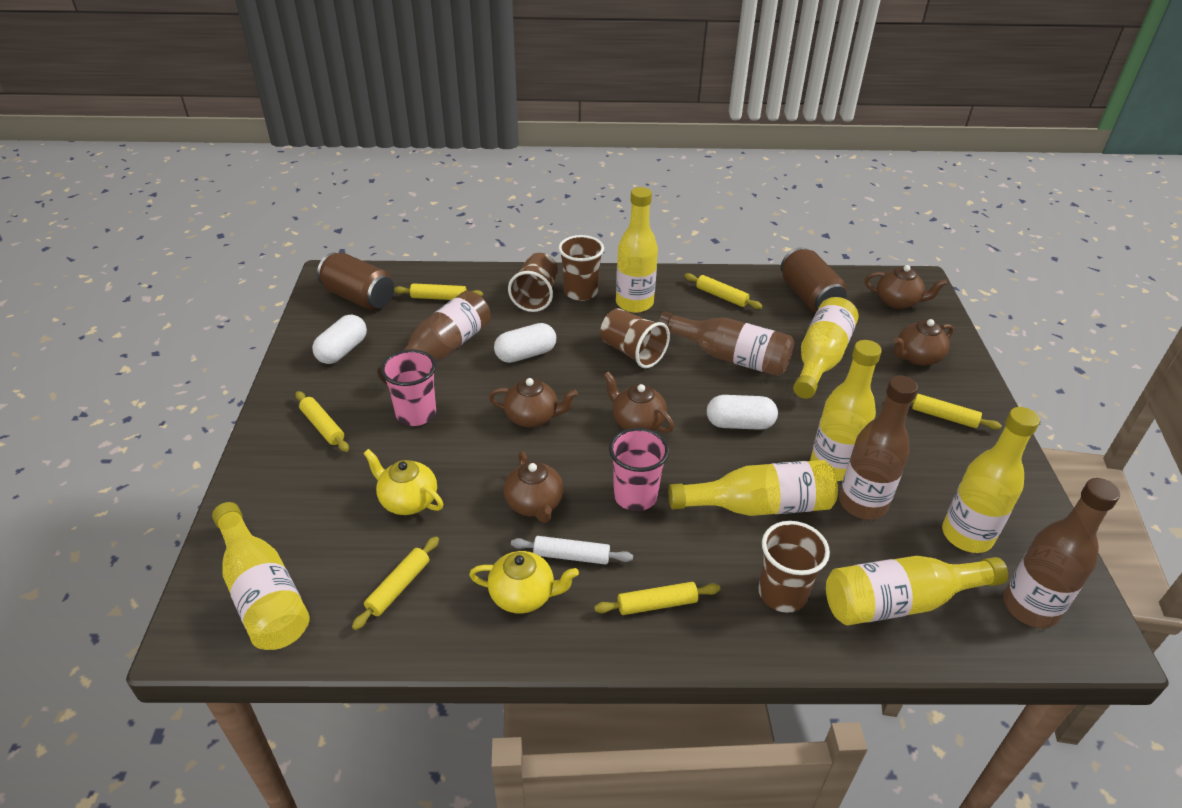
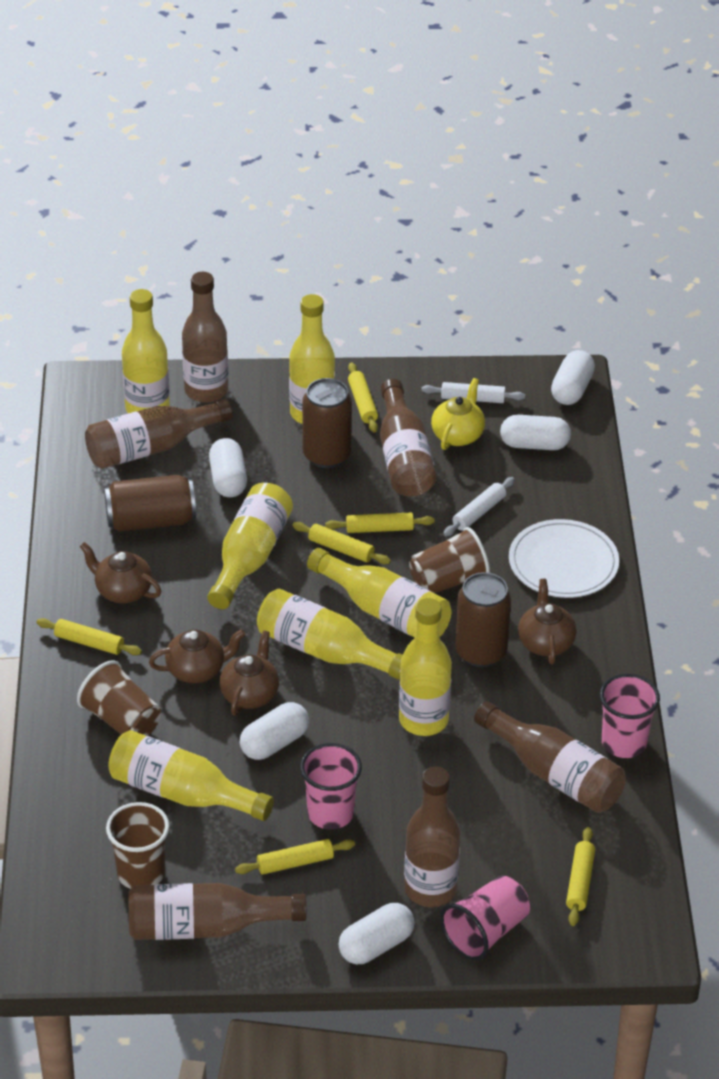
brown bottle: [377,291,491,384] [658,311,794,376] [839,376,918,520] [1003,478,1120,628] = 4 -> [85,399,232,469] [129,883,306,940] [182,272,228,403] [380,379,436,497] [404,766,460,907] [474,701,626,813] = 6
brown can: [317,253,394,310] [781,247,847,313] = 2 -> [104,475,196,532] [302,378,352,468] [455,572,511,667] = 3
brown cup: [508,253,558,312] [558,235,604,301] [600,308,670,368] [759,521,830,613] = 4 -> [77,660,161,736] [106,802,169,889] [409,527,490,593] = 3
brown teapot: [489,378,578,427] [504,451,563,523] [604,371,674,433] [865,265,947,309] [894,319,954,366] = 5 -> [80,542,161,603] [149,629,245,683] [220,631,279,716] [518,579,577,664] = 4
pink cup: [381,349,436,426] [609,428,669,511] = 2 -> [300,743,362,829] [440,876,530,961] [600,674,660,758] = 3
white capsule: [312,315,367,364] [494,323,556,363] [707,395,778,430] = 3 -> [209,438,247,497] [240,702,309,760] [338,903,415,964] [500,415,571,450] [551,350,595,405] = 5
white plate: none = 0 -> [509,519,619,598] = 1
white rolling pin: [511,536,633,565] = 1 -> [421,382,525,403] [443,477,515,536] = 2
yellow teapot: [363,449,443,515] [469,551,579,614] = 2 -> [431,378,485,450] = 1

